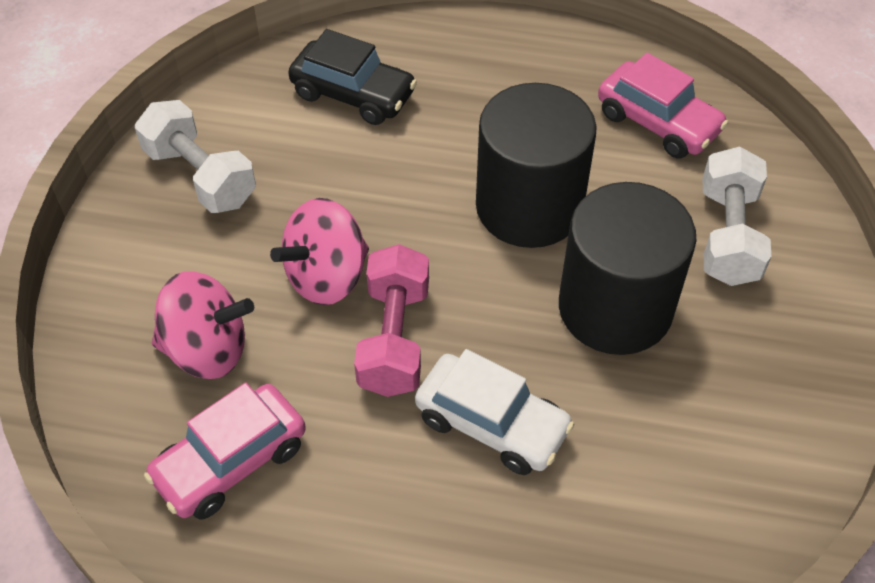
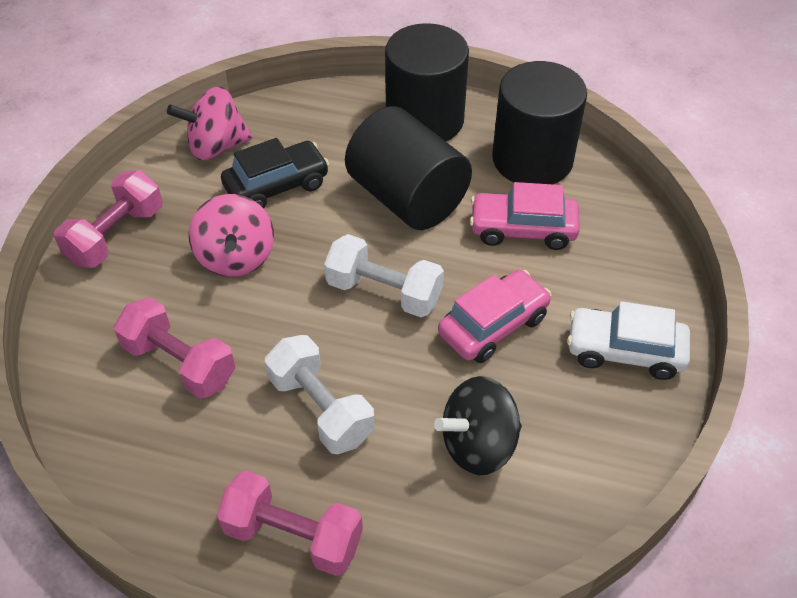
black cylinder: [476,83,597,248] [559,182,697,355] = 2 -> [345,106,472,230] [385,23,469,141] [492,61,587,184] = 3
black spinning top: none = 0 -> [434,376,522,475] = 1
pink dumbbell: [354,244,429,397] = 1 -> [54,170,163,268] [114,297,236,399] [216,471,363,576] = 3

